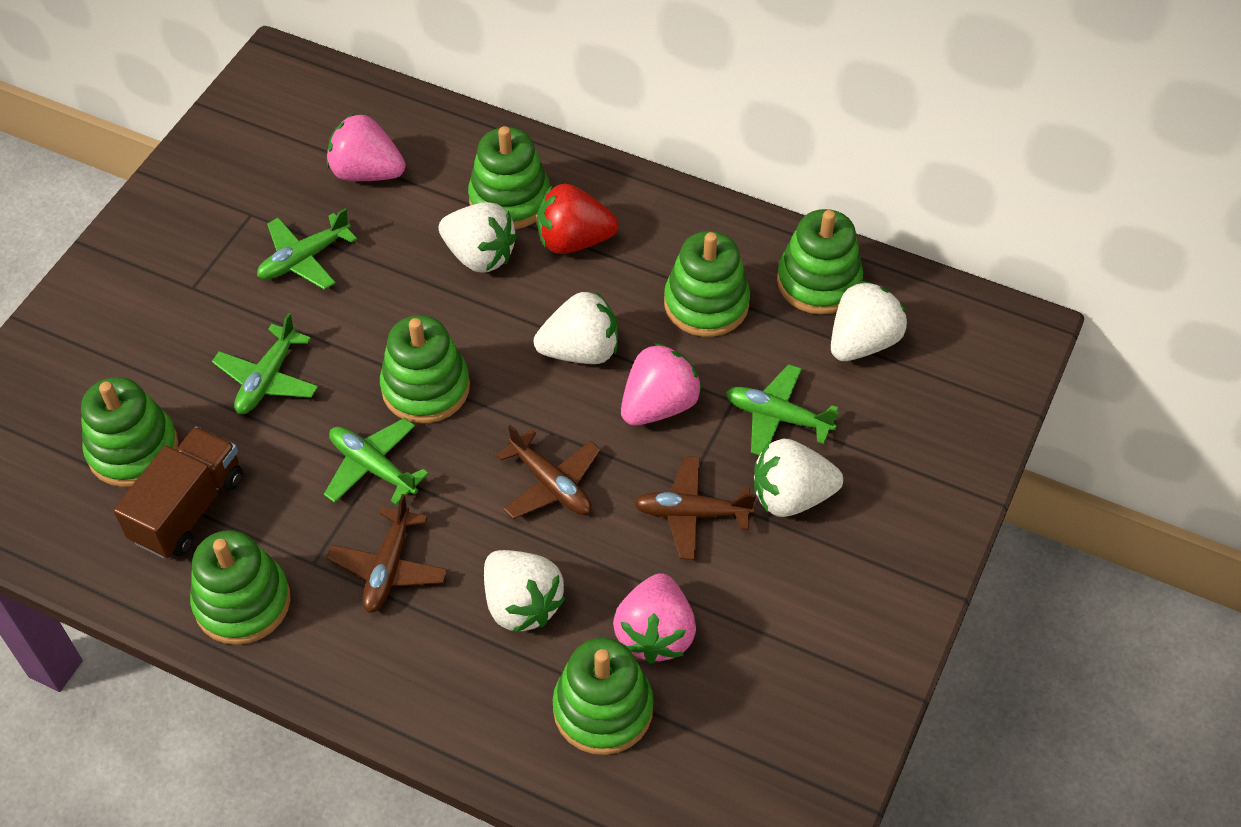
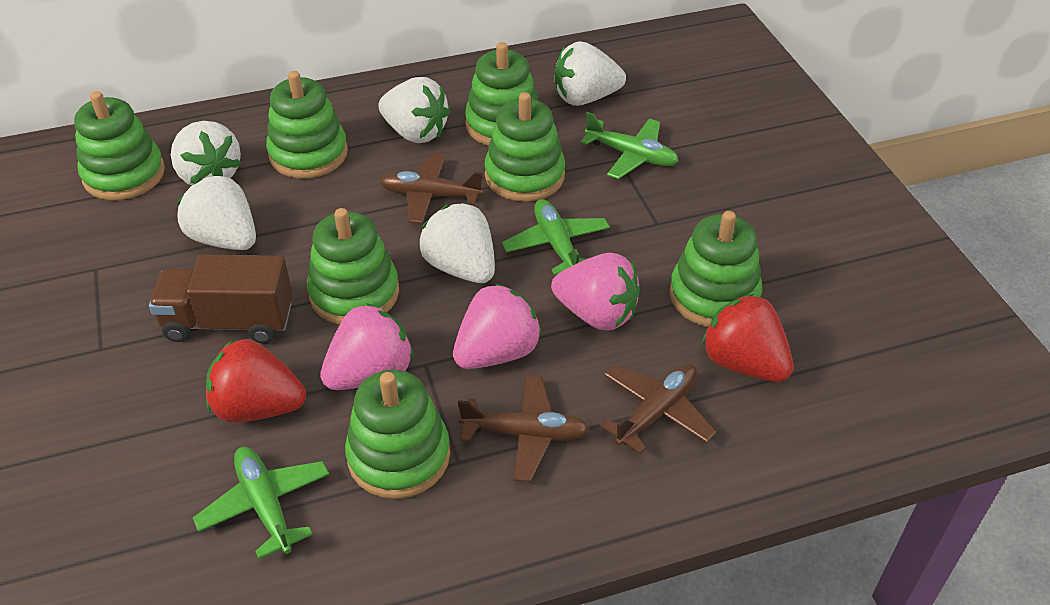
green plane: [212,313,318,414] [257,208,357,290] [324,418,429,505] [726,364,839,456] = 4 -> [193,447,329,559] [502,199,610,275] [581,112,679,179] = 3
red strawberry: [537,184,618,254] = 1 -> [206,339,306,423] [702,294,793,382] = 2

